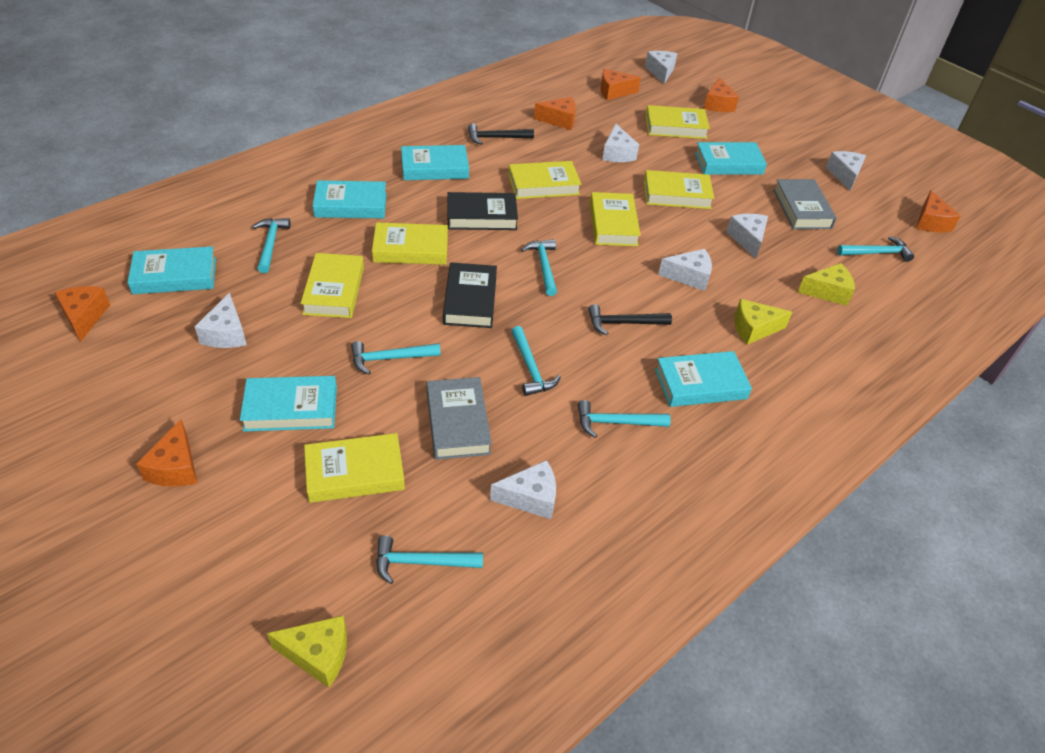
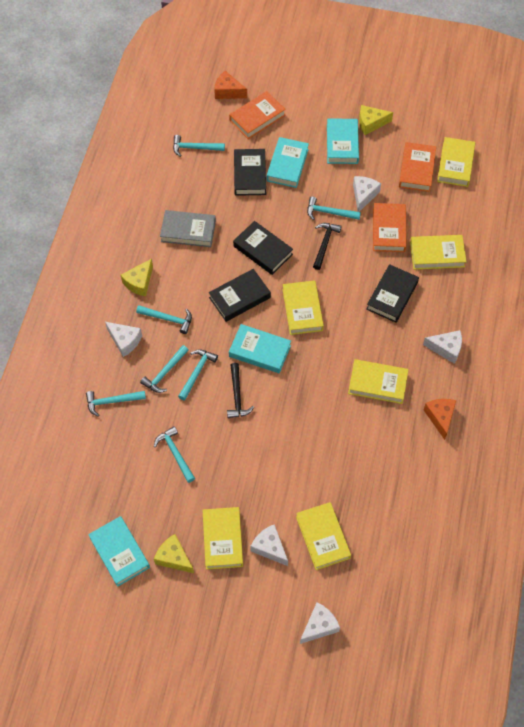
black book: [443,262,497,328] [447,192,518,230] = 2 -> [209,269,271,322] [233,221,293,275] [234,149,266,196] [366,264,419,323] = 4
grey book: [426,377,492,460] [773,179,837,229] = 2 -> [160,210,216,247] = 1
orange book: none = 0 -> [229,91,286,139] [373,203,406,252] [399,142,436,192] = 3
orange cheese: [54,286,110,342] [136,419,197,487] [534,97,576,130] [601,69,641,100] [703,77,739,112] [916,190,960,233] = 6 -> [214,71,247,99] [424,399,457,440] = 2
turquoise book: [127,246,216,294] [240,376,337,432] [313,180,387,218] [401,145,469,180] [655,351,752,407] [695,142,767,175] = 6 -> [88,516,150,587] [229,324,291,373] [267,137,309,188] [327,118,359,164] = 4
white cheese: [195,292,247,348] [490,460,556,519] [602,123,639,162] [645,51,677,84] [658,249,712,291] [727,214,768,259] [826,151,866,191] = 7 -> [105,322,142,357] [250,524,288,566] [300,602,340,644] [353,176,381,212] [423,330,462,364] = 5
yellow book: [301,253,364,318] [304,433,405,503] [372,222,448,265] [508,161,581,199] [590,192,641,246] [644,170,714,209] [645,105,710,139] = 7 -> [203,507,243,570] [283,280,324,335] [296,502,351,570] [348,359,409,404] [410,235,467,270] [437,137,475,187] = 6

